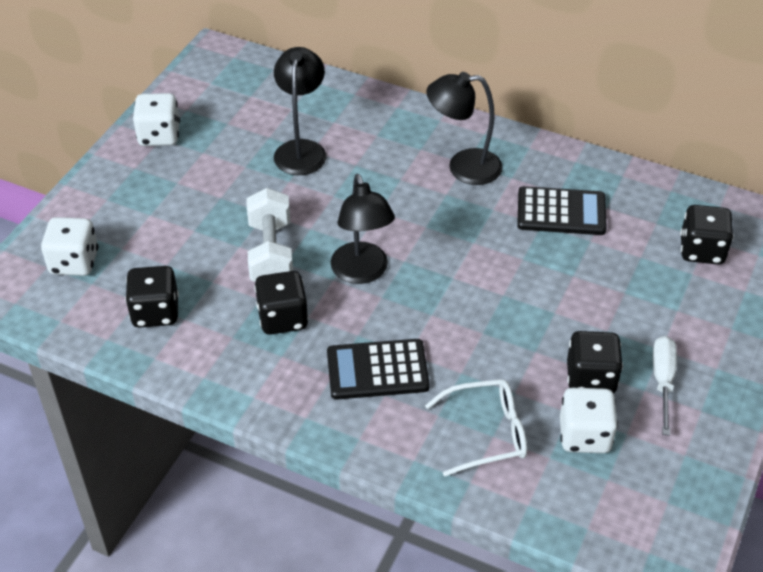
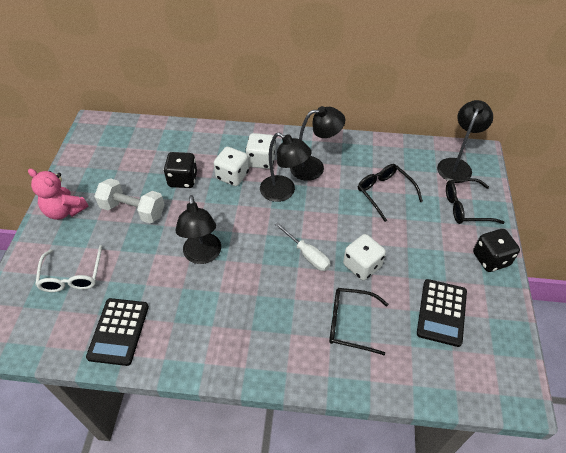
black dice: [125,266,179,327] [254,271,309,335] [567,331,623,394] [680,205,734,264] = 4 -> [164,152,197,188] [473,229,520,272] = 2
black glasses: none = 0 -> [329,288,388,355] [358,164,423,222] [446,178,505,224] = 3
black lamp: [274,47,326,175] [331,174,395,284] [426,72,503,185] = 3 -> [175,195,221,264] [260,133,312,202] [290,106,345,181] [437,100,493,183] = 4
pink teddy bear: none = 0 -> [28,169,89,220] = 1

